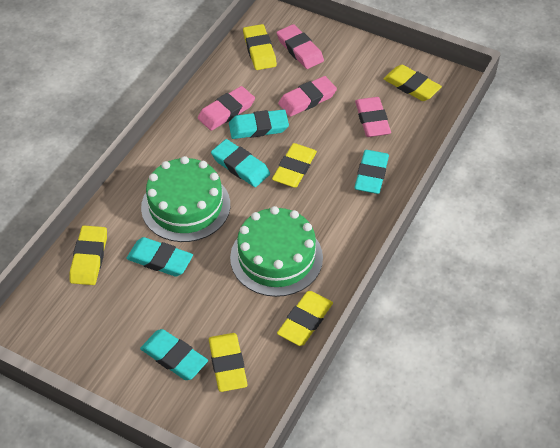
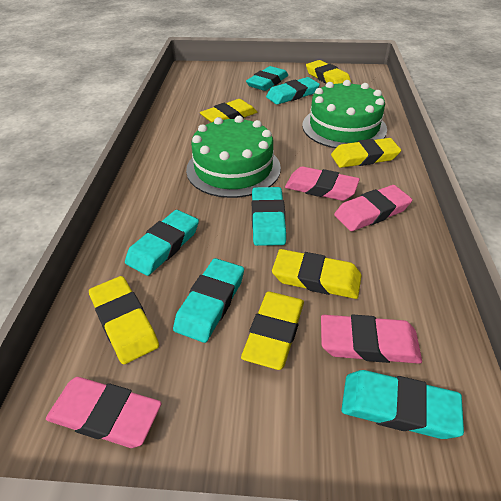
turquoise eraser: [126,237,193,277] [140,329,208,380] [211,139,270,187] [229,109,289,139] [354,150,389,194] = 5 -> [125,210,199,276] [173,258,244,343] [246,66,288,91] [252,187,286,246] [266,77,320,105] [341,370,464,439] = 6

